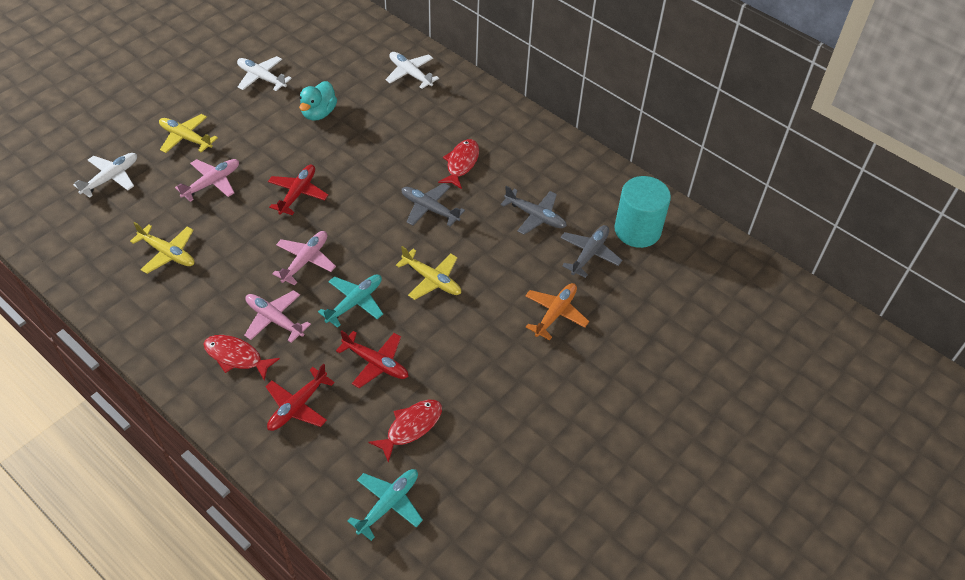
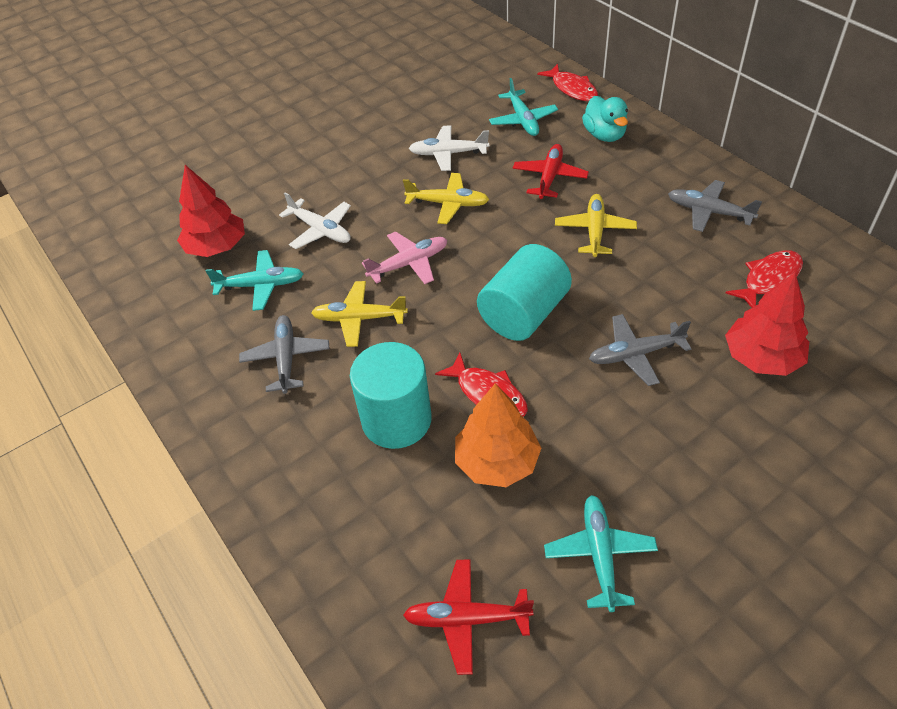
orange plane: [525,283,589,340] = 1 -> none = 0
orange tree: none = 0 -> [455,383,541,487] = 1
pink plane: [175,159,239,202] [244,290,311,343] [272,231,336,285] = 3 -> [362,232,447,284] = 1
red plane: [265,364,335,431] [268,165,328,215] [336,330,408,388] = 3 -> [403,559,534,675] [513,144,589,199] = 2
red tree: none = 0 -> [177,165,245,257] [725,273,809,376] = 2
turquoise cylinder: [615,176,671,248] = 1 -> [350,342,432,449] [477,244,572,341] = 2
turquoise plane: [318,274,383,328] [347,469,423,541] = 2 -> [206,250,304,311] [489,78,558,136] [544,495,658,612] = 3
white plane: [73,153,137,198] [237,56,292,91] [385,52,439,89] = 3 -> [279,192,351,249] [409,125,489,171] = 2

